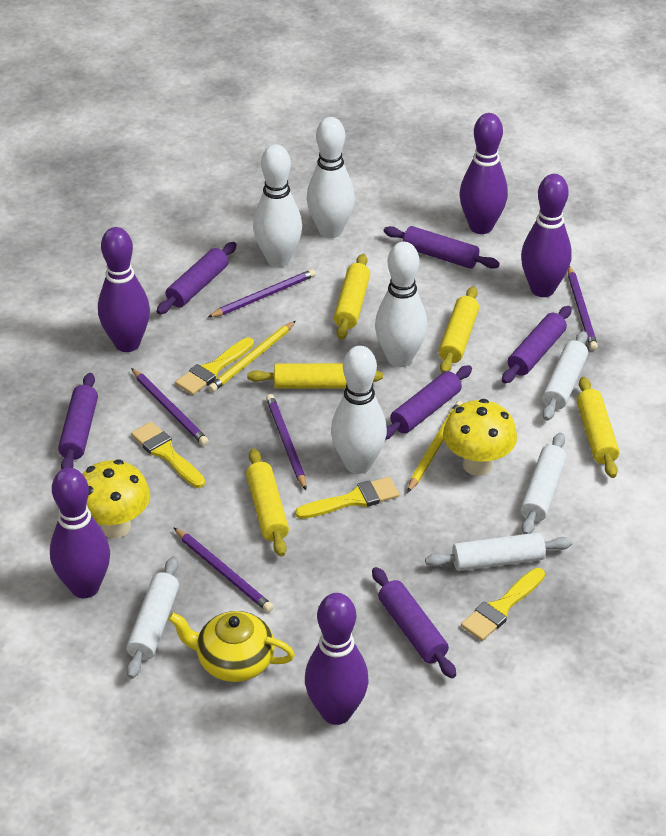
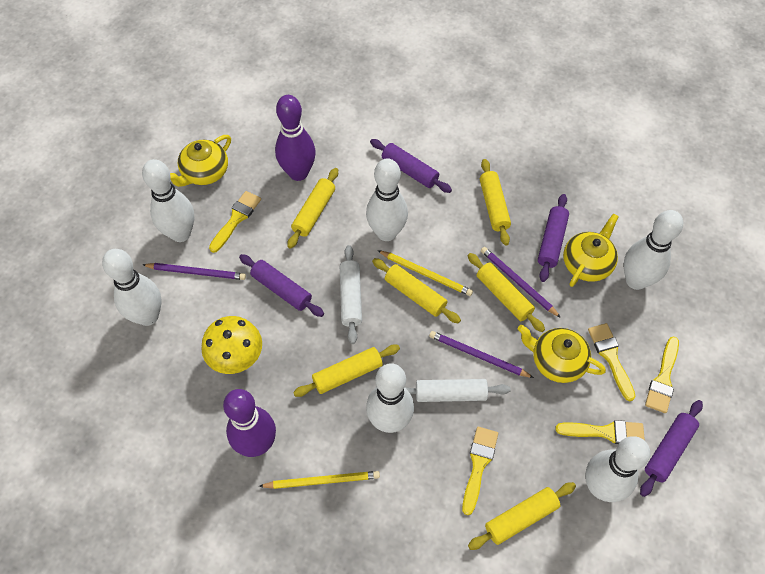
purple bowling pin: [50,468,110,598] [98,227,150,352] [305,593,369,725] [460,113,508,234] [521,174,572,297] = 5 -> [223,389,276,457] [275,95,316,181] = 2
purple pencil: [131,368,209,445] [174,528,273,612] [207,269,316,318] [266,394,307,490] [568,266,598,350] = 5 -> [143,263,246,280] [429,331,534,378] [481,247,561,318] = 3
purple rolling pin: [58,373,98,469] [157,242,237,314] [372,567,456,678] [384,226,500,269] [385,365,472,440] [502,306,572,384] = 6 -> [239,254,324,317] [370,139,452,193] [538,194,569,282] [640,400,703,497] = 4
white bowling pin: [253,144,302,267] [307,117,355,238] [331,346,387,474] [375,242,427,367] = 4 -> [102,249,162,326] [142,159,194,242] [366,158,408,241] [366,363,414,433] [585,436,650,502] [624,210,683,290] = 6
white rolling pin: [126,556,179,679] [425,532,572,571] [520,433,567,534] [542,331,588,421] = 4 -> [340,245,362,344] [405,379,511,402] = 2
yellow brush: [131,422,205,488] [175,337,254,395] [295,477,399,519] [461,568,545,641] = 4 -> [209,191,261,253] [462,427,498,515] [555,420,645,444] [588,323,636,401] [645,336,679,413] = 5
yellow mushroom: [82,460,150,538] [443,399,517,476] = 2 -> [201,316,262,374] = 1
yellow rolling pin: [246,448,289,557] [247,363,383,389] [334,254,370,340] [438,286,479,373] [577,377,619,478] = 5 -> [287,168,338,249] [293,345,400,397] [372,258,461,324] [468,253,545,332] [468,482,576,550] [480,159,511,246] = 6
yellow teapot: [168,611,295,682] = 1 -> [170,135,231,187] [518,325,606,383] [563,214,619,287] = 3

